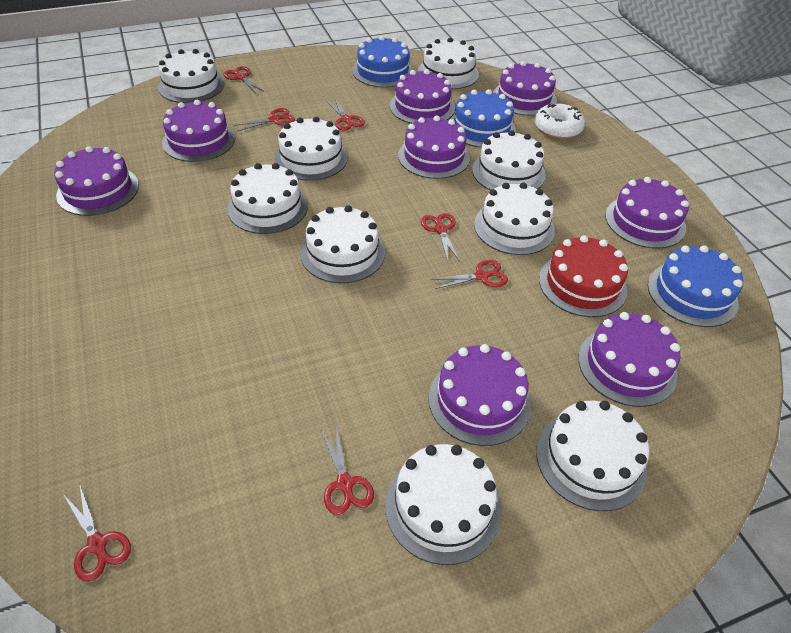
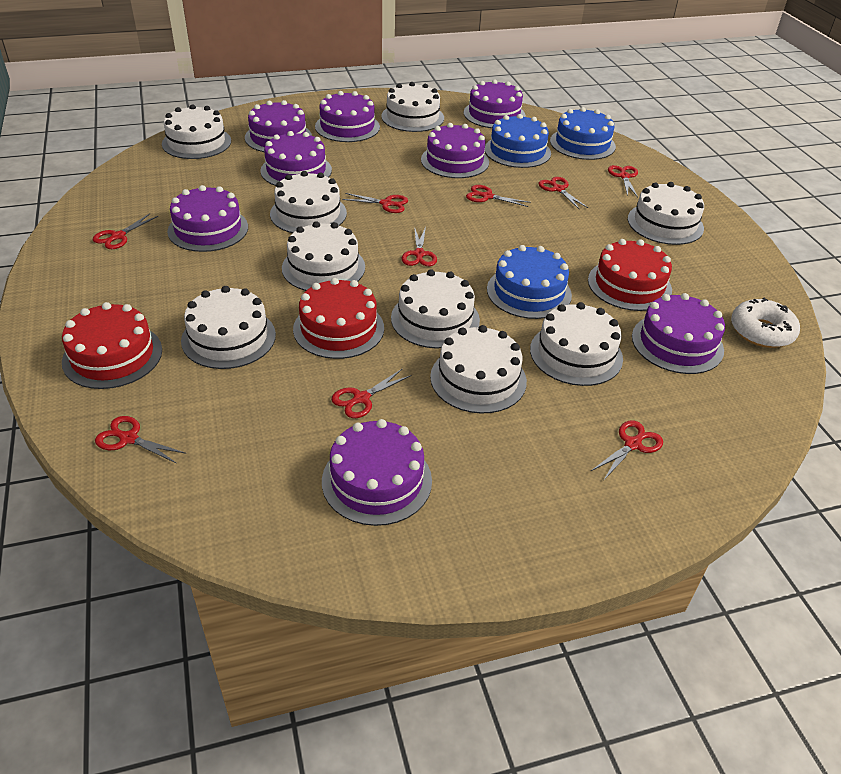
red cake: [539,235,628,317] = 1 -> [62,302,162,389] [293,278,384,359] [588,239,672,311] = 3
red scissors: [63,486,131,581] [223,66,263,93] [233,108,295,131] [321,426,374,515] [326,99,365,131] [421,213,460,261] [433,260,508,289] = 7 -> [93,213,158,249] [95,416,187,464] [331,368,412,418] [342,193,408,213] [402,227,437,266] [466,185,531,207] [538,177,588,210] [591,421,663,481] [608,165,638,197] = 9

